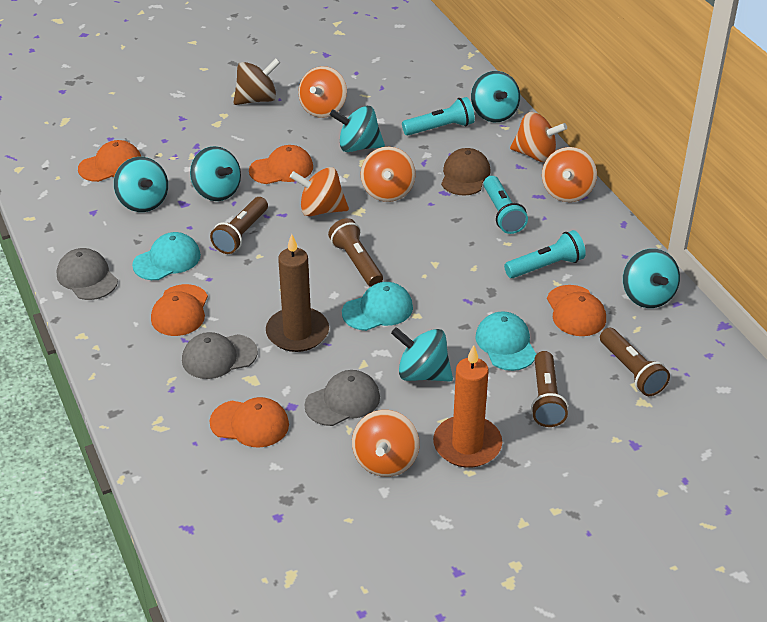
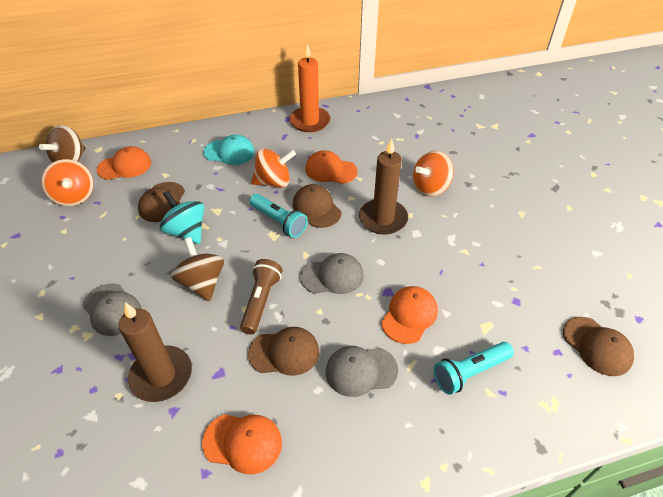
brown candle: [266,234,329,352] = 1 -> [118,302,192,402] [359,138,408,235] = 2
brown cap: [441,148,491,195] = 1 -> [138,182,185,222] [248,327,319,376] [293,184,342,228] [563,317,634,376] = 4
brown flashlight: [210,197,268,254] [328,218,383,287] [531,351,568,427] [600,328,670,396] = 4 -> [240,259,282,334] = 1
brown spinning top: [233,58,280,105] = 1 -> [39,125,86,163] [171,237,224,302] = 2
orange cap: [78,140,141,182] [151,284,208,336] [210,397,289,448] [249,145,313,184] [547,285,606,336] = 5 -> [97,146,151,180] [202,414,282,474] [305,150,358,184] [381,286,438,344] = 4
orange spinning top: [290,167,349,216] [298,66,347,118] [352,410,419,477] [361,147,416,202] [510,112,567,162] [542,147,597,202] = 6 -> [41,159,93,206] [251,148,296,188] [413,151,454,197] = 3
turquoise cap: [132,232,201,280] [342,282,413,331] [475,311,537,371] = 3 -> [203,135,255,165] = 1
turquoise flashlight: [402,97,475,135] [483,176,528,234] [504,230,586,278] = 3 -> [249,194,308,238] [433,342,514,395] = 2
turquoise spinning top: [114,157,168,212] [190,146,241,201] [330,106,385,152] [391,327,453,382] [471,71,520,122] [623,248,680,308] = 6 -> [160,190,204,244] = 1

